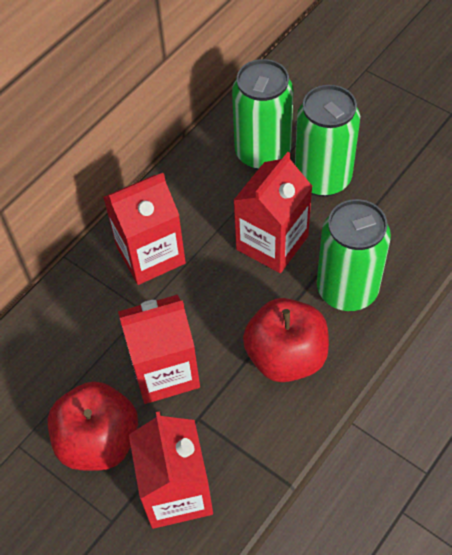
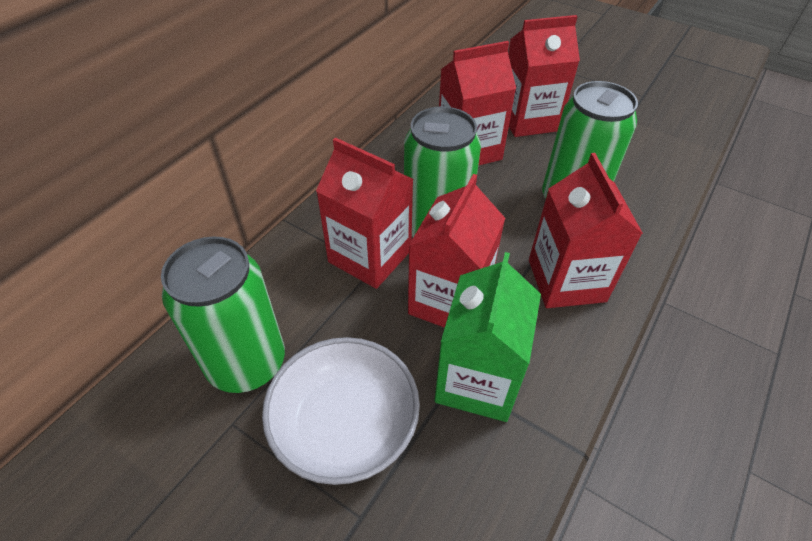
green carton: none = 0 -> [435,252,541,422] = 1
red apple: [48,381,138,471] [243,298,329,382] = 2 -> none = 0
red carton: [103,173,186,285] [118,295,200,404] [129,411,213,529] [233,152,312,273] = 4 -> [316,137,413,289] [408,174,505,328] [439,41,516,166] [508,15,580,137] [529,153,643,308] = 5
white bowl: none = 0 -> [262,337,420,485] = 1

